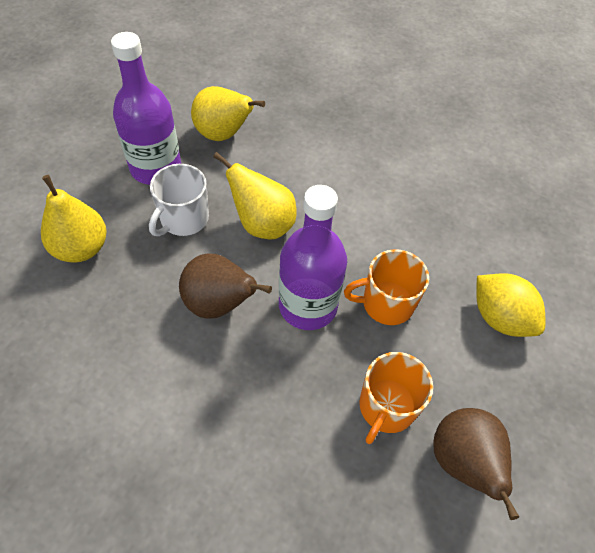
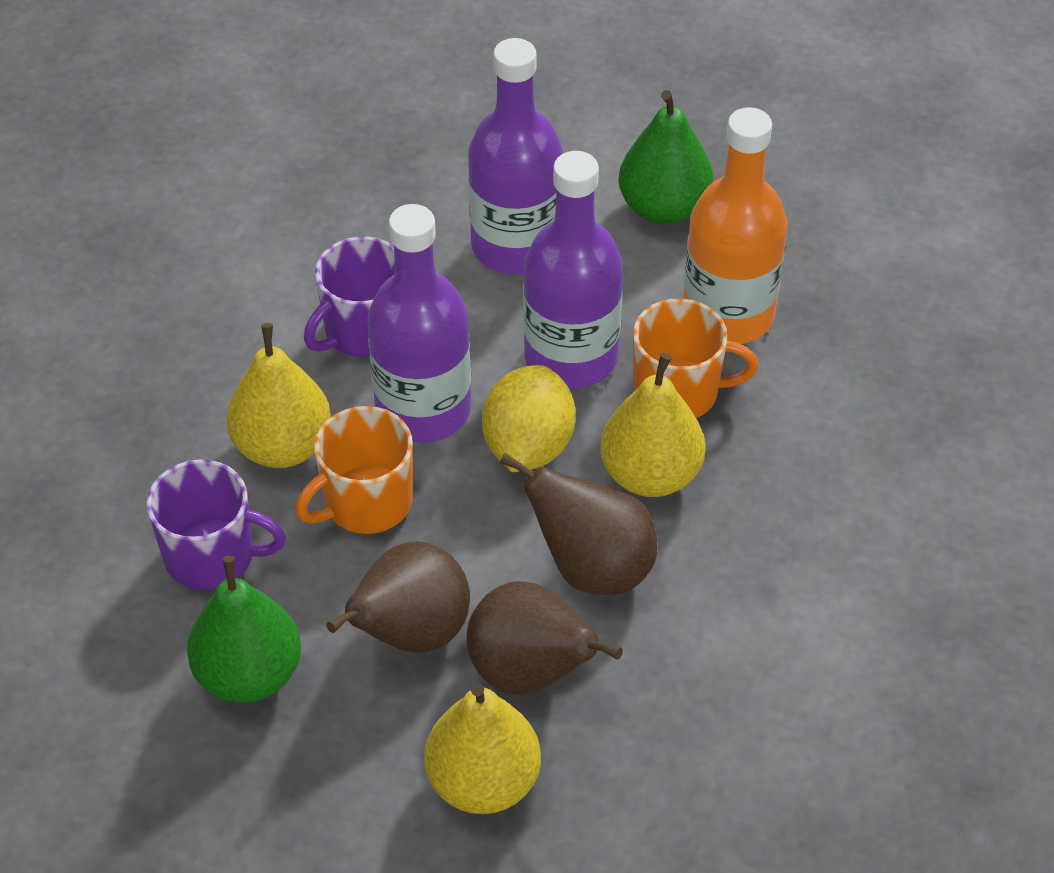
brown pear: [179,254,272,318] [433,408,519,520] = 2 -> [326,541,470,653] [467,581,623,694] [500,453,658,595] = 3
green pear: none = 0 -> [187,556,301,703] [619,90,714,224] = 2
orange bottle: none = 0 -> [683,107,787,344] = 1
purple bottle: [111,32,181,185] [279,185,347,330] = 2 -> [367,204,471,443] [468,38,563,274] [523,151,623,389] = 3
purple mug: none = 0 -> [147,460,286,590] [304,237,395,357] = 2
white mug: [149,164,209,236] = 1 -> none = 0

